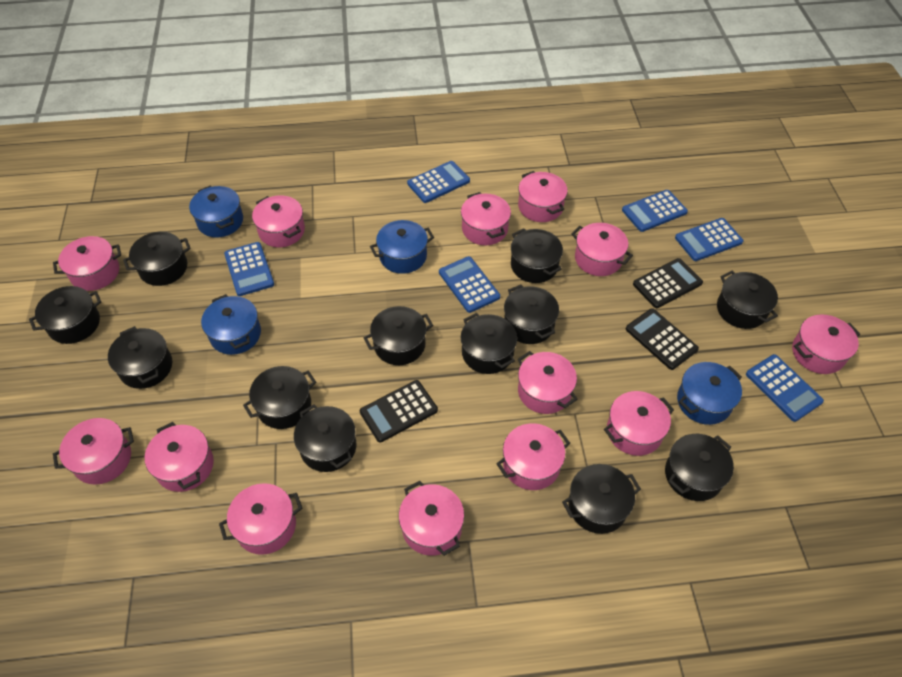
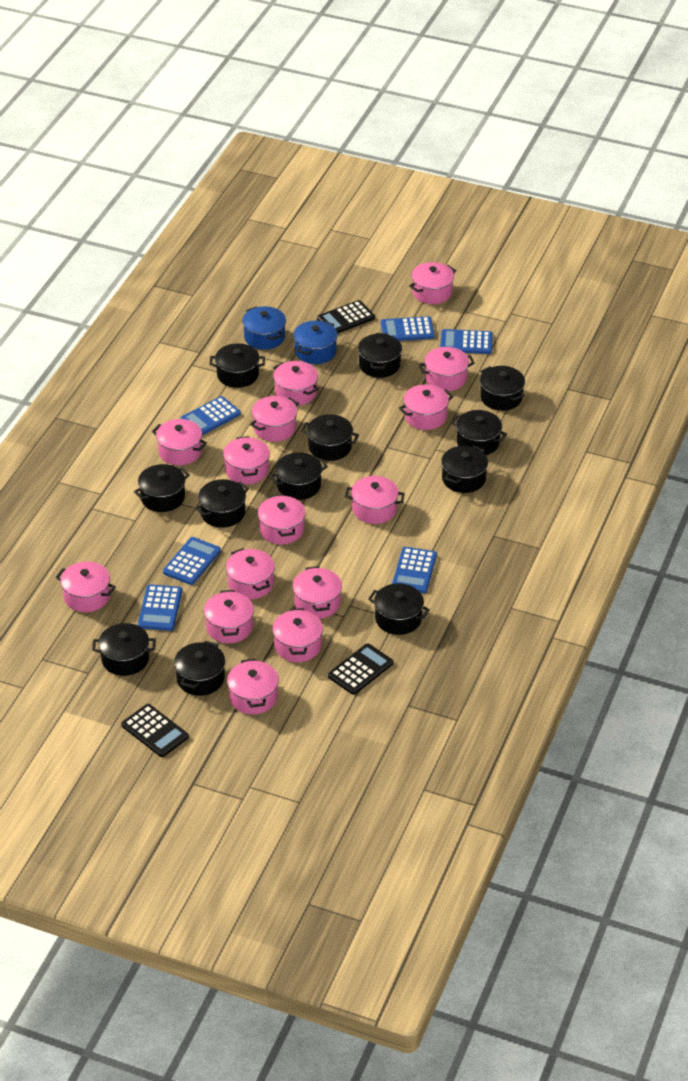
blue pot: [189,186,243,237] [201,294,261,355] [370,220,434,274] [677,362,742,425] = 4 -> [242,306,286,350] [294,321,338,364] = 2
pink pot: [53,236,121,291] [53,418,134,485] [145,422,214,492] [219,483,303,555] [252,195,305,247] [399,481,464,556] [461,192,511,245] [497,423,570,490] [518,171,568,222] [518,351,578,414] [571,223,633,276] [604,391,674,456] [792,314,860,374] = 13 -> [56,562,116,612] [152,419,207,465] [204,590,254,643] [223,436,270,484] [226,548,275,599] [227,659,279,715] [250,396,299,442] [258,494,306,545] [272,608,323,662] [273,361,319,406] [292,566,342,619] [345,476,405,524] [399,384,453,430] [409,262,456,304] [419,347,475,391] = 15

